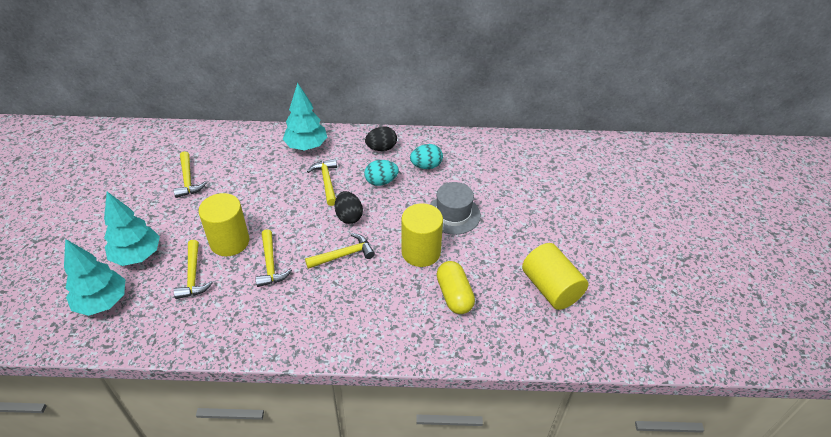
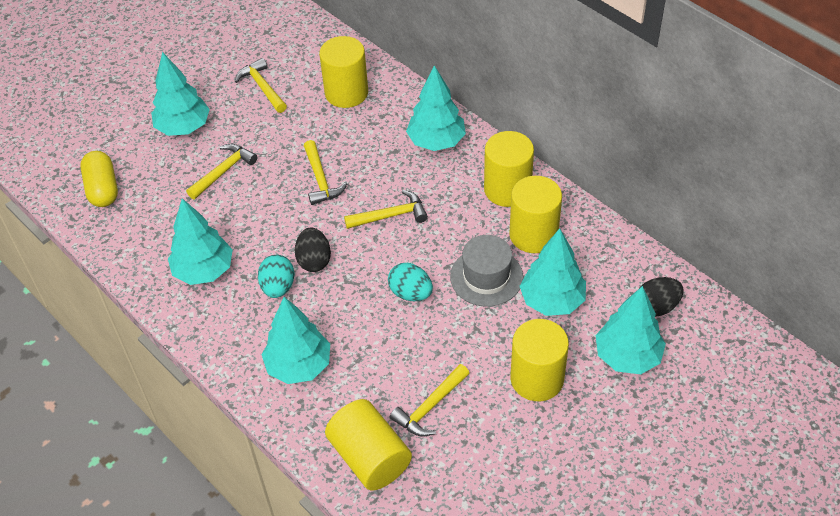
turquoise tree: [64,239,125,316] [104,192,160,266] [283,83,327,151] = 3 -> [151,52,210,136] [168,198,233,285] [262,297,330,384] [406,65,466,151] [519,228,586,316] [596,286,666,374] = 6
yellow cylinder: [198,193,249,256] [402,203,443,267] [522,243,589,310] = 3 -> [319,36,368,108] [325,399,412,490] [484,131,534,207] [509,176,562,253] [511,319,569,401] = 5

